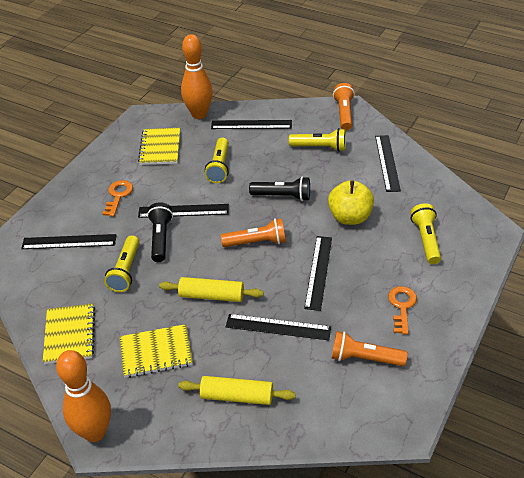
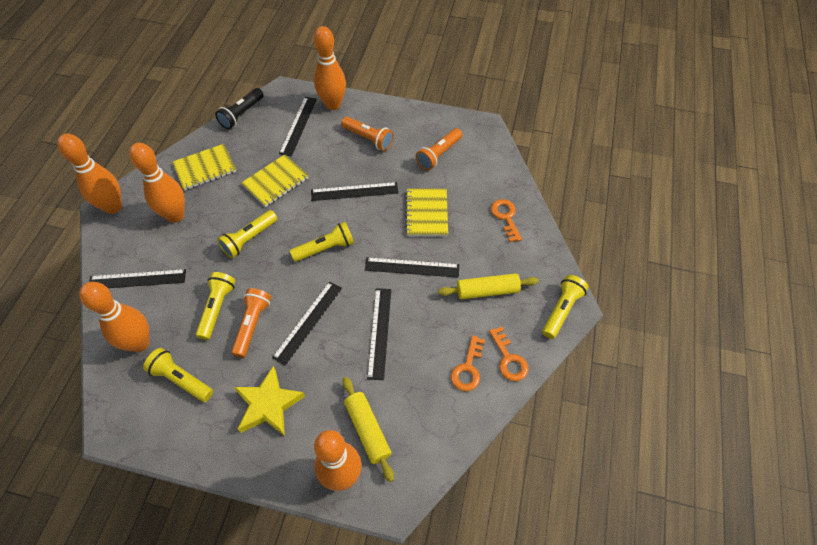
black flashlight: [147,202,173,262] [249,176,310,201] = 2 -> [215,88,264,129] = 1
orange bowling pin: [56,350,111,442] [181,34,213,119] = 2 -> [58,134,122,214] [80,282,150,352] [129,143,185,223] [314,26,346,110] [314,430,362,491] = 5
orange key: [102,180,133,217] [388,286,417,335] = 2 -> [451,335,485,391] [489,326,529,381] [491,199,522,242] = 3
yellow apple: [328,180,374,225] = 1 -> none = 0
yellow flashlight: [104,235,139,292] [205,138,229,183] [289,128,346,152] [410,203,441,264] = 4 -> [143,348,213,402] [196,272,235,340] [217,210,277,258] [290,222,354,262] [542,275,588,339] = 5
yellow star: none = 0 -> [234,366,305,436] = 1

